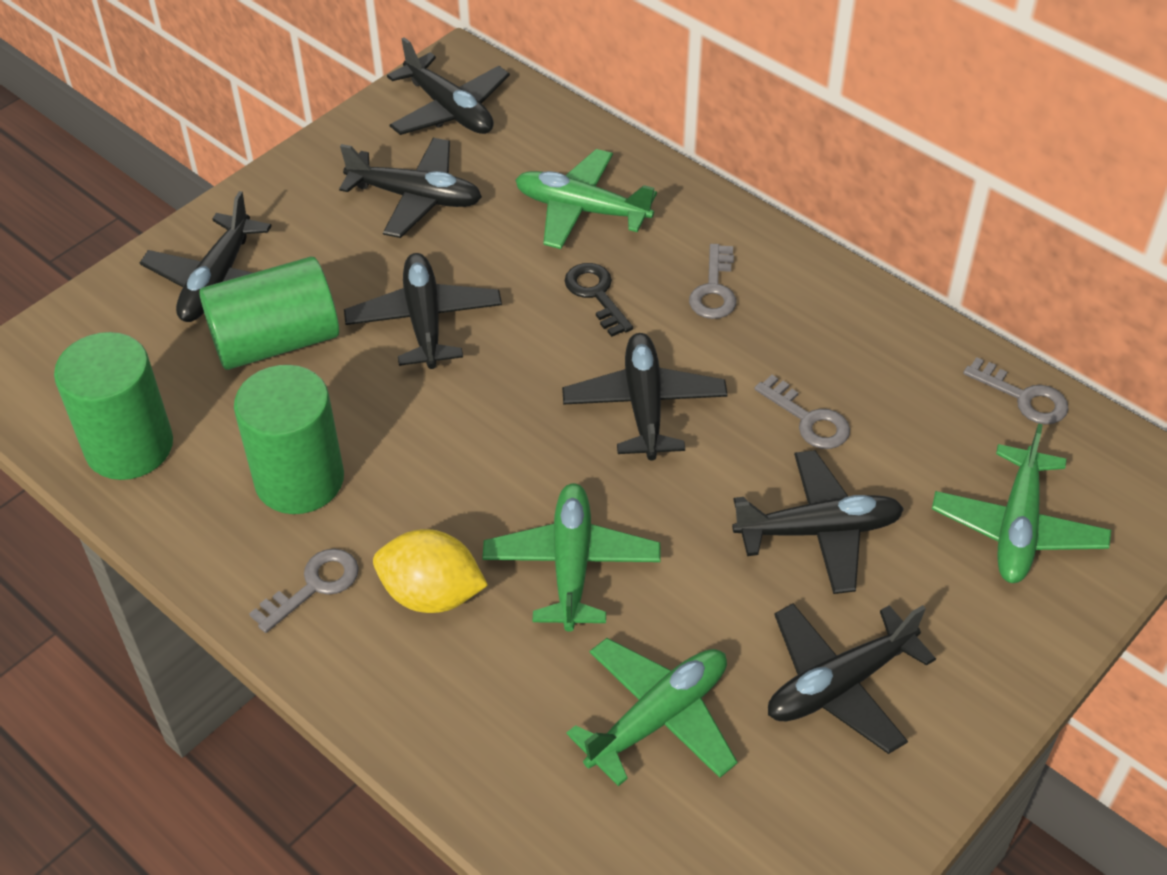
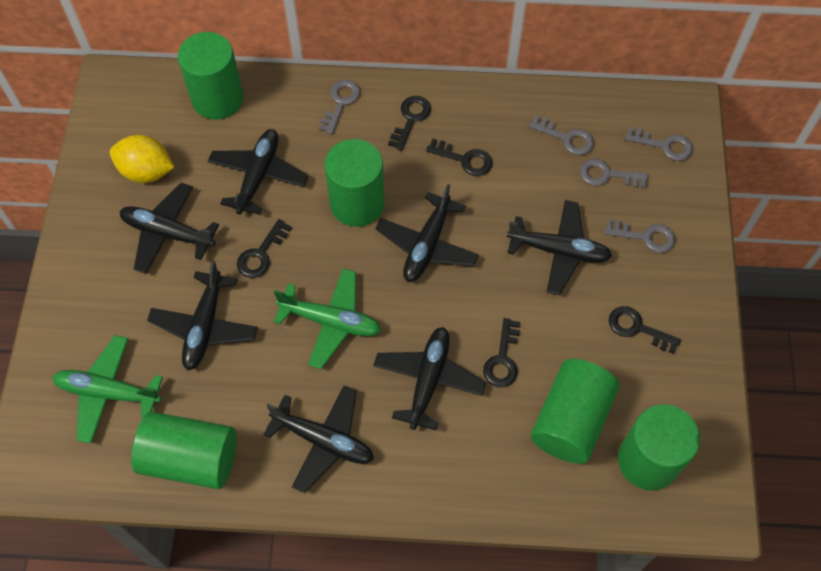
black key: [564,263,633,337] = 1 -> [237,219,292,278] [388,96,431,150] [426,138,492,176] [483,318,520,387] [609,306,681,354] = 5
green cylinder: [54,332,173,480] [199,257,339,370] [234,365,344,514] = 3 -> [131,412,237,489] [178,32,244,120] [325,139,385,227] [531,359,619,464] [618,404,700,491] = 5
green plane: [482,483,661,632] [515,149,657,249] [566,638,737,786] [932,423,1111,583] = 4 -> [52,335,163,443] [274,269,381,369] = 2
grey key: [249,549,359,633] [689,244,736,319] [754,375,850,449] [963,357,1069,424] = 4 -> [319,80,360,134] [529,115,594,155] [580,159,649,188] [604,220,676,253] [625,127,693,161] = 5

